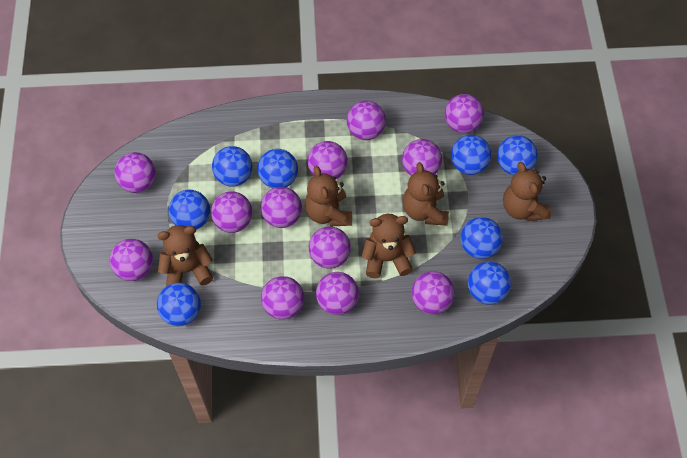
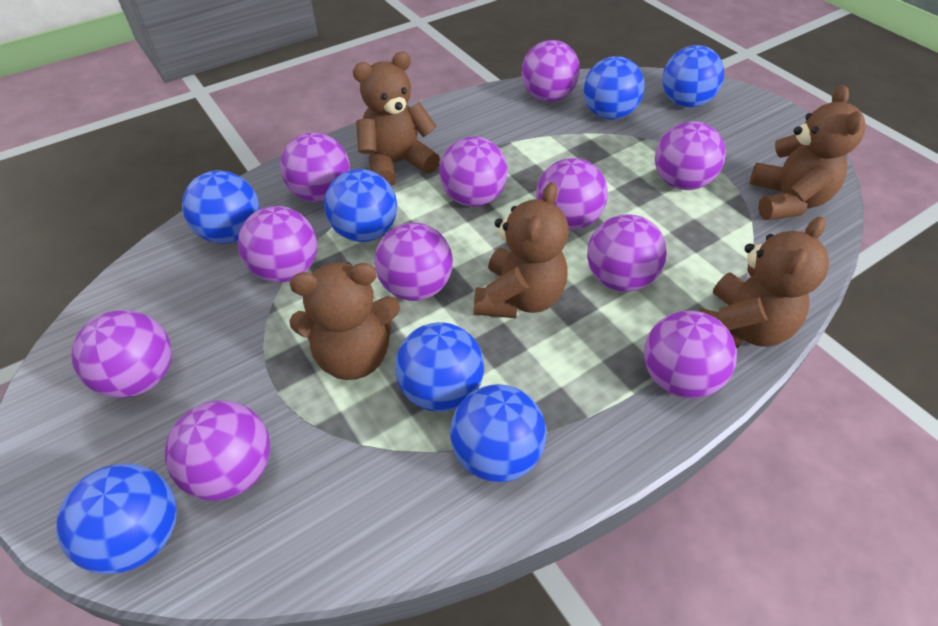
blue ball: [157,283,201,326] [168,190,210,230] [212,146,252,187] [258,149,298,188] [451,135,491,175] [460,217,503,259] [468,262,511,305] [497,135,538,175] = 8 -> [56,463,177,574] [182,170,259,244] [324,169,397,242] [395,322,484,412] [450,384,546,482] [583,56,645,120] [663,45,724,107] = 7
purple ball: [110,239,153,281] [114,152,156,193] [211,191,252,233] [261,187,302,228] [261,276,304,320] [307,141,348,180] [309,226,351,269] [316,272,359,315] [347,101,386,140] [402,139,442,176] [411,271,455,315] [445,94,484,133] = 12 -> [72,310,172,398] [165,401,270,501] [238,206,317,283] [280,132,350,202] [375,223,453,301] [439,136,508,207] [522,40,580,102] [536,158,608,230] [587,214,667,292] [644,311,737,399] [655,121,726,190] = 11

